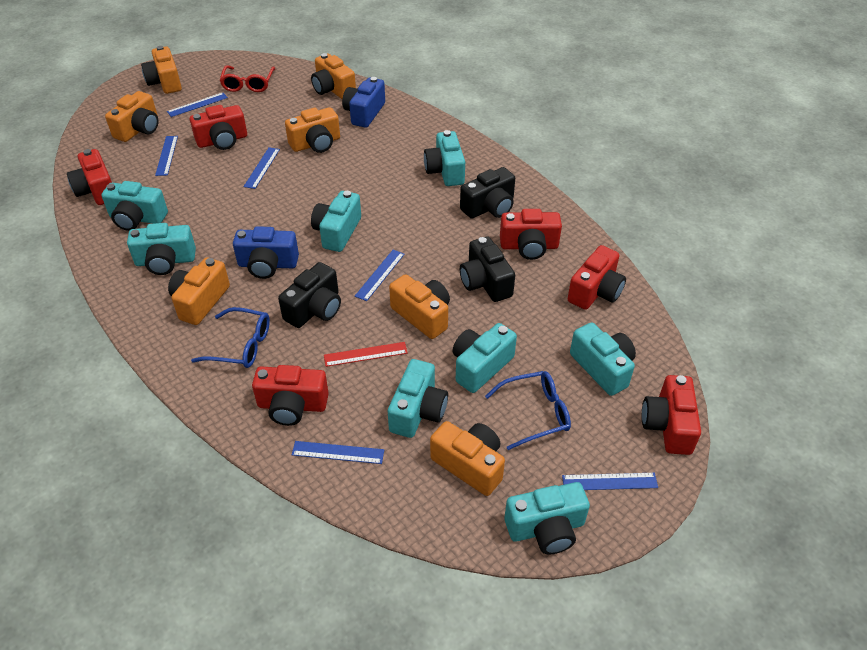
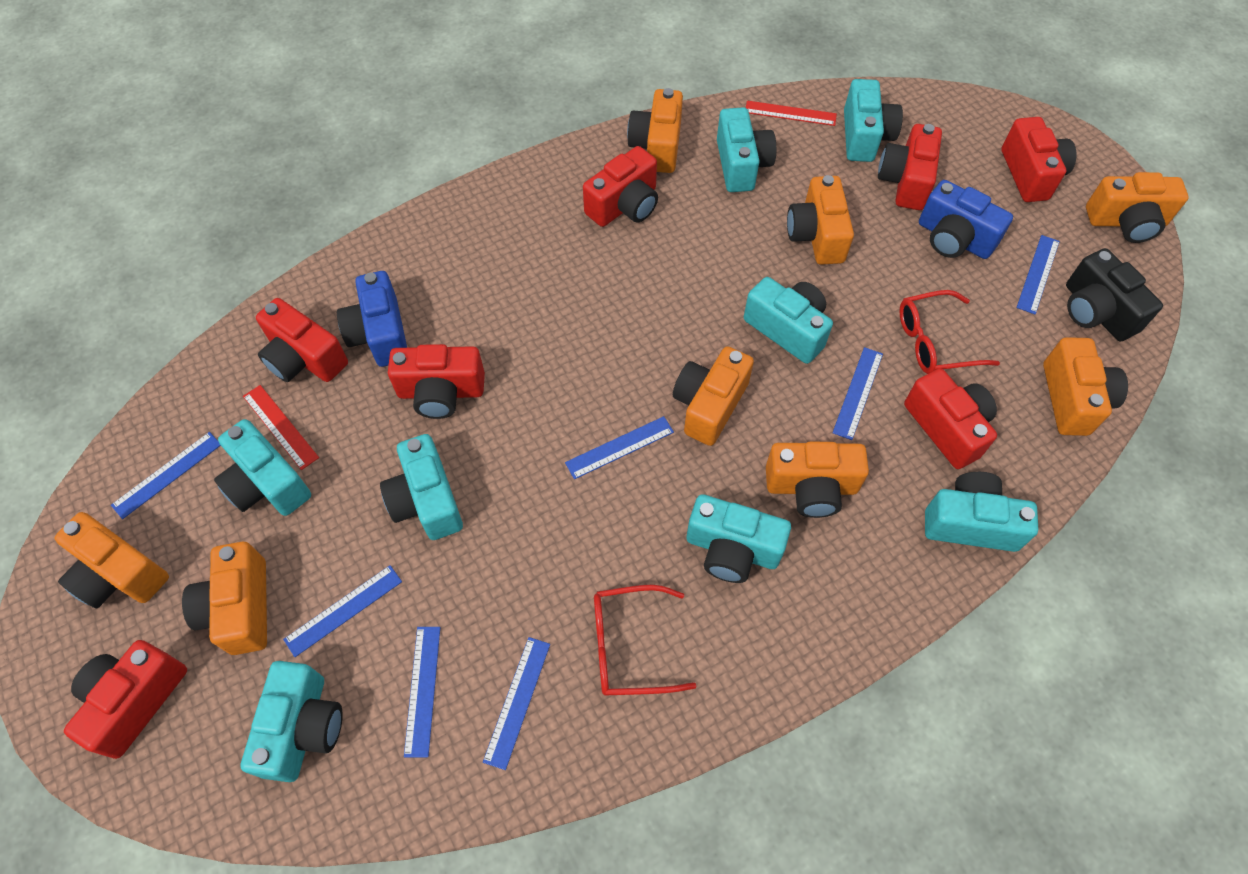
black camera: [278,262,341,328] [460,167,515,219] [460,237,515,302] = 3 -> [1066,248,1163,342] = 1
blue glasses: [191,307,270,368] [485,371,571,450] = 2 -> none = 0
blue ruler: [155,136,178,176] [167,93,228,117] [244,147,280,189] [292,441,384,464] [355,250,405,301] [562,473,658,490] = 6 -> [111,432,221,519] [283,565,402,657] [404,627,440,758] [483,637,550,770] [565,416,674,479] [832,347,883,440] [1016,235,1060,314] = 7
orange camera: [105,91,159,142] [141,46,182,94] [168,257,230,325] [285,107,340,153] [311,53,356,99] [389,274,450,339] [430,421,505,496] = 7 -> [55,512,169,609] [182,542,267,655] [627,88,683,173] [673,346,754,446] [766,442,869,518] [787,175,854,265] [1043,337,1128,436] [1086,172,1188,243] = 8
red camera: [67,149,112,205] [190,105,247,150] [252,365,329,426] [500,209,562,260] [568,245,626,310] [642,375,701,455] = 6 -> [64,640,187,759] [256,298,348,382] [388,344,485,419] [583,146,658,227] [878,124,942,210] [904,369,997,469] [1001,117,1076,202] = 7
red glasses: [220,65,275,92] = 1 -> [594,585,696,695] [899,290,1000,374] = 2
red ruler: [324,342,408,367] = 1 -> [243,385,319,470] [746,101,837,126] = 2

